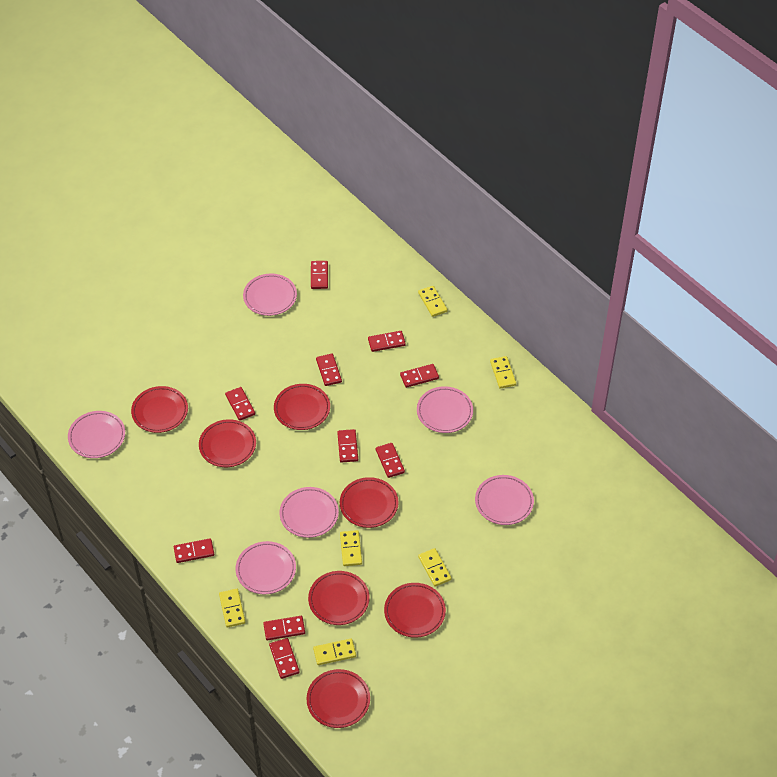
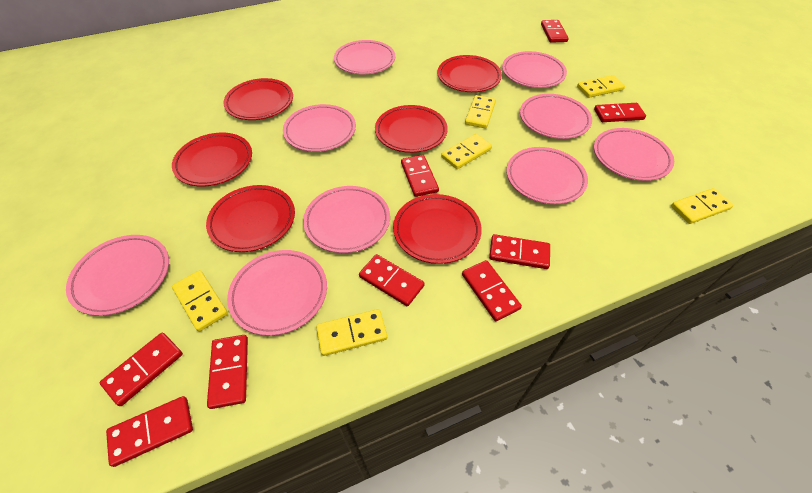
pink plate: [68,411,125,458] [236,541,296,594] [243,273,297,316] [280,487,339,538] [417,386,473,433] [475,475,534,525] = 6 -> [66,235,169,316] [227,250,327,336] [283,104,356,152] [303,186,390,253] [334,40,395,75] [502,51,567,88] [506,147,588,204] [520,94,592,139] [594,128,674,181] = 9
red domino: [174,538,214,563] [225,387,255,421] [263,616,305,641] [269,638,300,679] [311,261,328,289] [316,354,342,386] [337,429,358,463] [368,331,406,352] [376,443,405,478] [400,364,439,388] = 10 -> [99,333,183,406] [106,396,193,467] [207,335,248,409] [359,254,425,306] [401,155,439,197] [462,260,522,321] [489,234,550,269] [541,20,569,43] [594,103,646,122] = 9
red plate: [131,386,188,433] [199,419,256,467] [274,384,330,430] [307,669,370,728] [308,571,370,625] [340,477,399,528] [384,583,446,638] = 7 -> [172,133,252,187] [206,185,295,252] [223,78,293,120] [375,105,448,153] [393,194,482,264] [437,55,502,92] = 6

